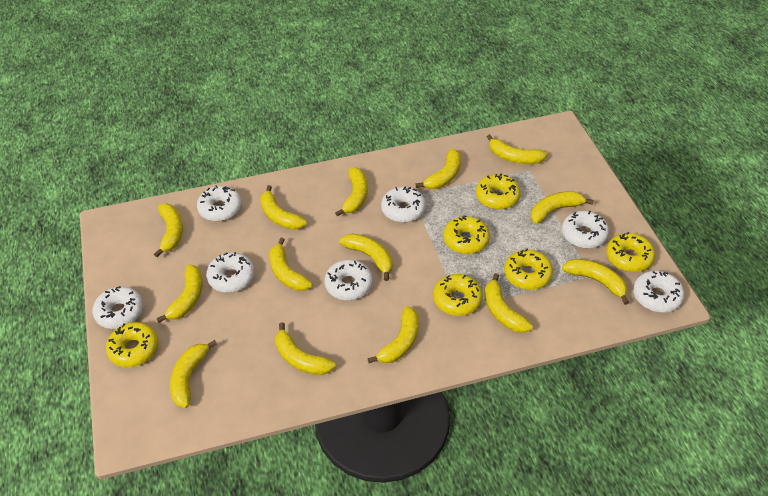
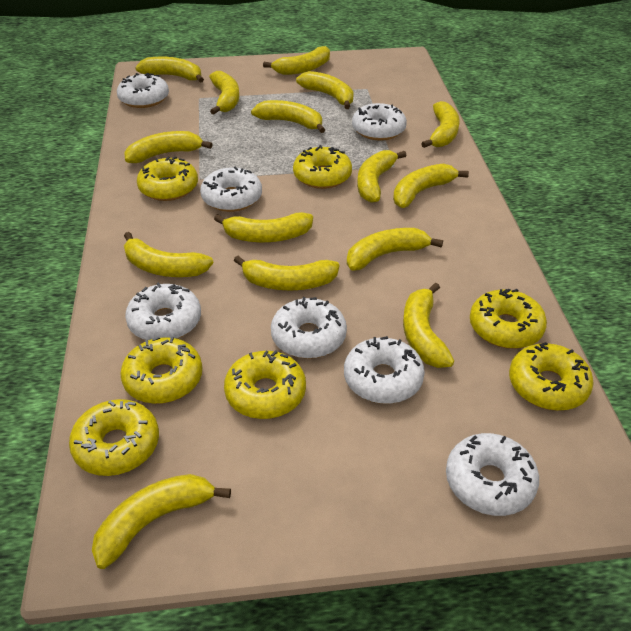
yellow banana: [154,204,183,257] [157,265,203,323] [170,340,217,408] [260,185,307,230] [269,238,312,291] [275,322,336,375] [335,167,368,217] [340,233,392,281] [367,306,419,363] [416,149,461,189] [485,273,533,333] [487,134,548,164] [531,191,594,224] [562,259,629,305] = 14 -> [92,474,231,569] [124,131,212,163] [124,232,213,277] [135,57,204,83] [209,71,239,115] [214,212,313,242] [234,256,339,291] [251,100,325,133] [263,46,330,75] [296,71,354,109] [347,228,443,271] [357,150,407,203] [393,163,469,208] [403,283,454,368] [421,101,460,148] = 15
yellow donut: [106,322,158,367] [433,274,483,316] [443,216,490,254] [476,174,520,209] [504,249,553,290] [606,232,655,272] = 6 -> [69,399,159,476] [120,336,202,404] [137,157,198,201] [224,350,306,419] [293,145,352,189] [470,289,547,349] [509,342,594,411] = 7

